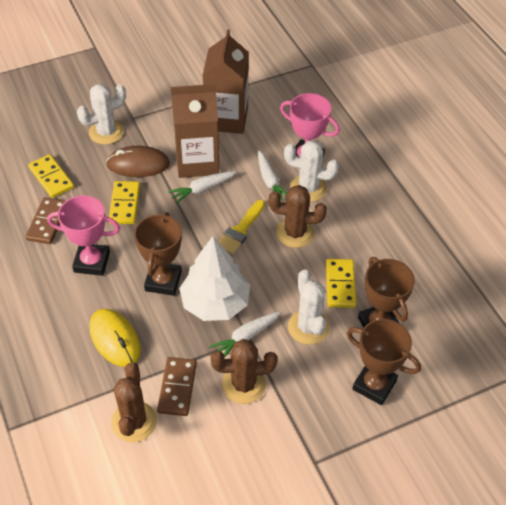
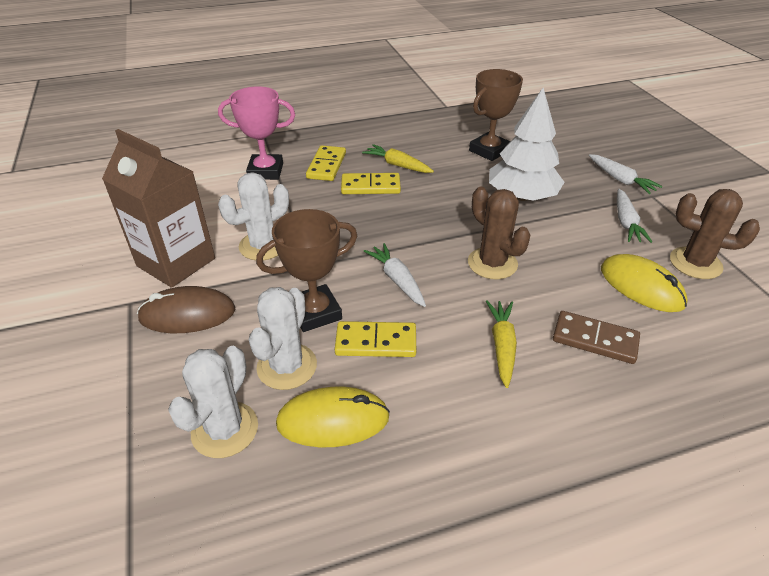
brown cactus: [111,362,157,442] [211,339,278,404] [269,185,327,248] = 3 -> [468,187,530,279] [670,189,760,279] = 2
brown carton: [171,84,219,178] [202,29,249,134] = 2 -> [102,129,215,288] = 1
brown domino: [26,198,65,244] [157,357,197,416] = 2 -> [553,311,640,364] = 1
brown trophy: [134,212,182,296] [347,319,421,405] [358,257,415,328] = 3 -> [256,209,357,332] [469,69,523,161] = 2
pink trophy: [47,196,120,276] [280,93,340,157] = 2 -> [218,86,295,180] = 1
yellow brush: [218,200,265,254] = 1 -> none = 0
yellow carrot: none = 0 -> [362,144,434,173] [486,300,517,388] = 2
yellow mouse: [89,309,141,367] = 1 -> [276,387,390,447] [601,254,688,312] = 2

